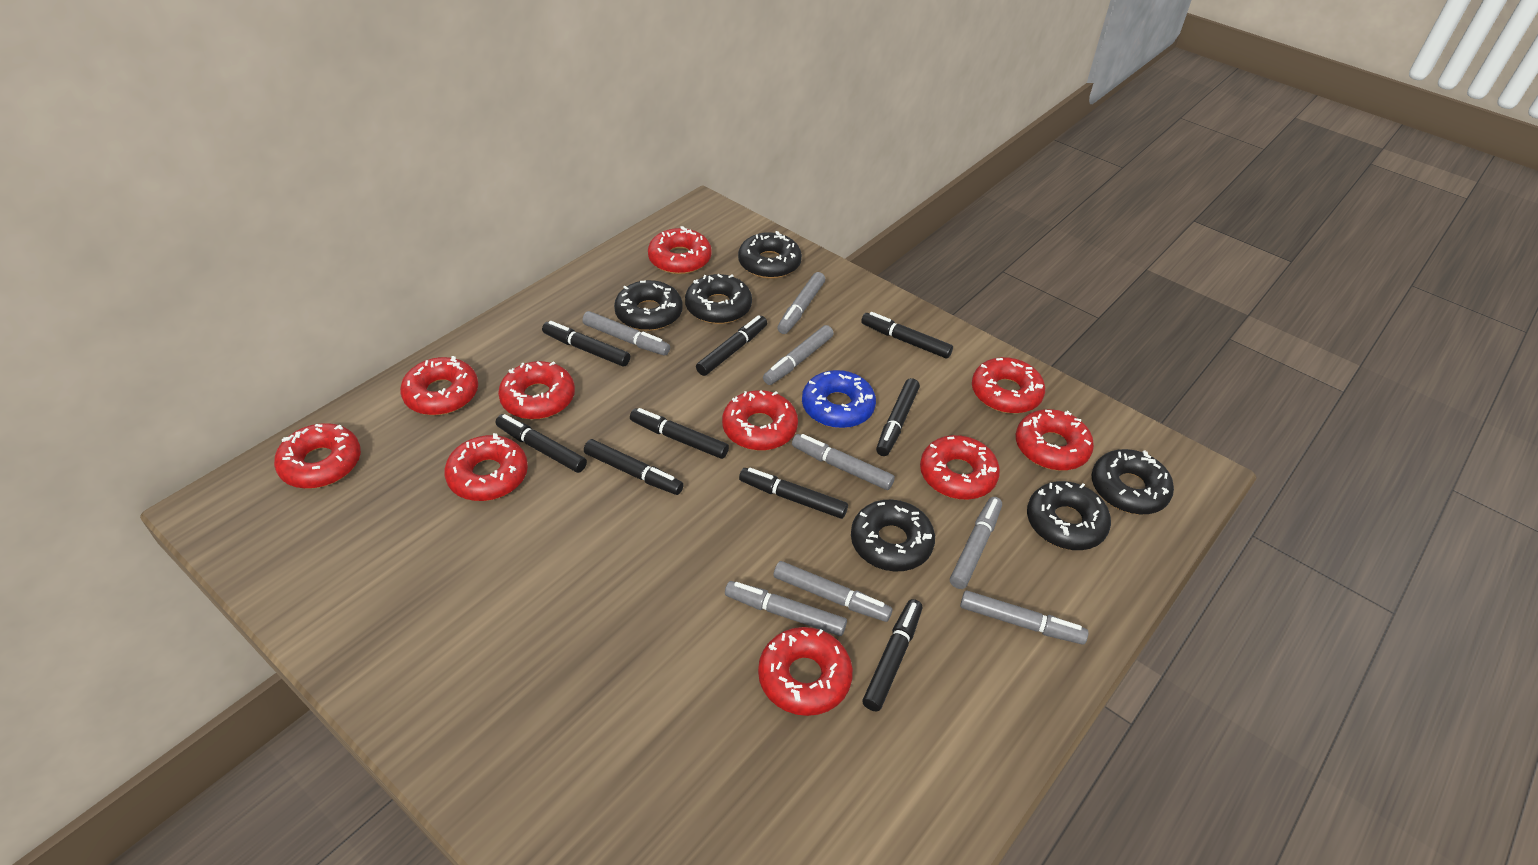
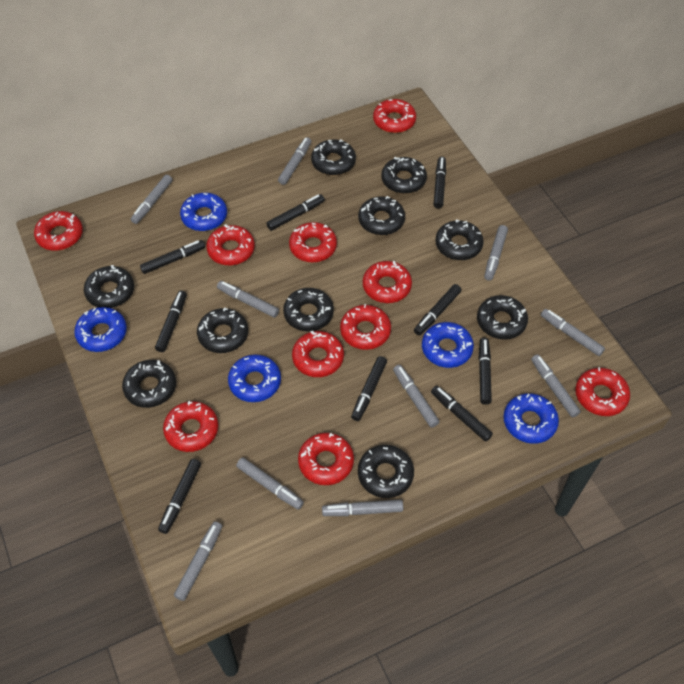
black donut: [614,280,683,331] [685,274,752,324] [738,231,802,279] [851,499,935,571] [1027,481,1111,550] [1092,449,1174,515] = 6 -> [84,265,134,308] [122,360,176,408] [197,307,248,353] [283,288,334,331] [311,139,356,175] [358,196,405,235] [358,445,414,498] [381,157,427,194] [435,219,484,260] [477,295,528,340] = 10
blue donut: [802,370,876,428] = 1 -> [74,307,127,352] [180,193,227,231] [228,354,281,402] [422,322,474,368] [503,393,559,444] = 5
grey marker: [582,311,670,356] [725,581,847,636] [763,325,834,385] [774,561,892,622] [777,272,825,334] [792,434,895,490] [950,497,1002,589] [960,590,1089,645] = 8 -> [131,175,172,224] [174,521,222,601] [217,281,279,318] [236,458,304,510] [278,137,311,185] [322,499,403,516] [393,365,439,428] [484,225,508,281] [531,354,581,417] [541,309,605,356] = 10

